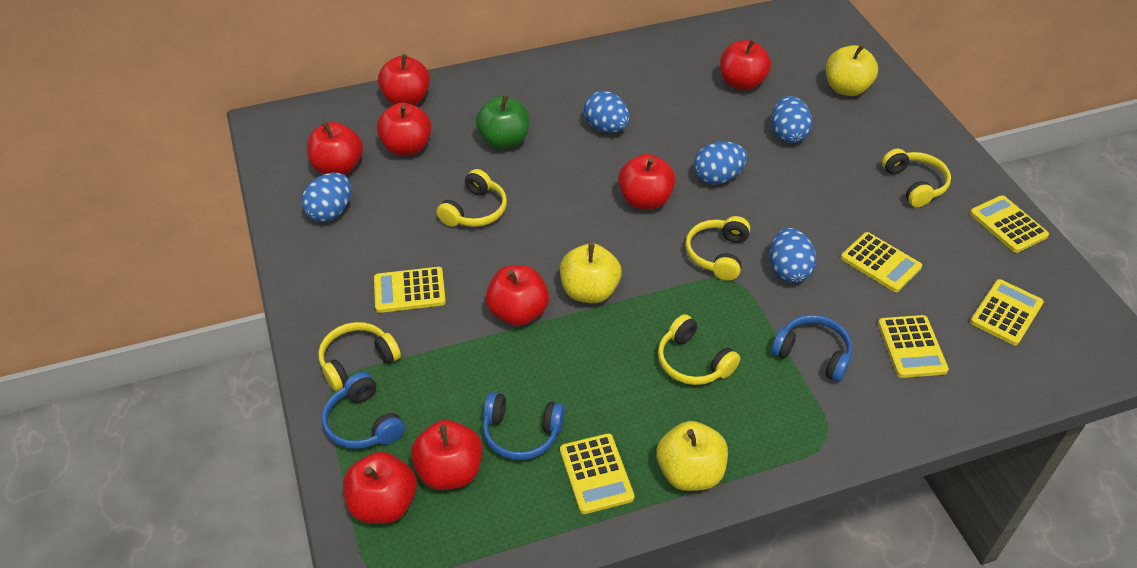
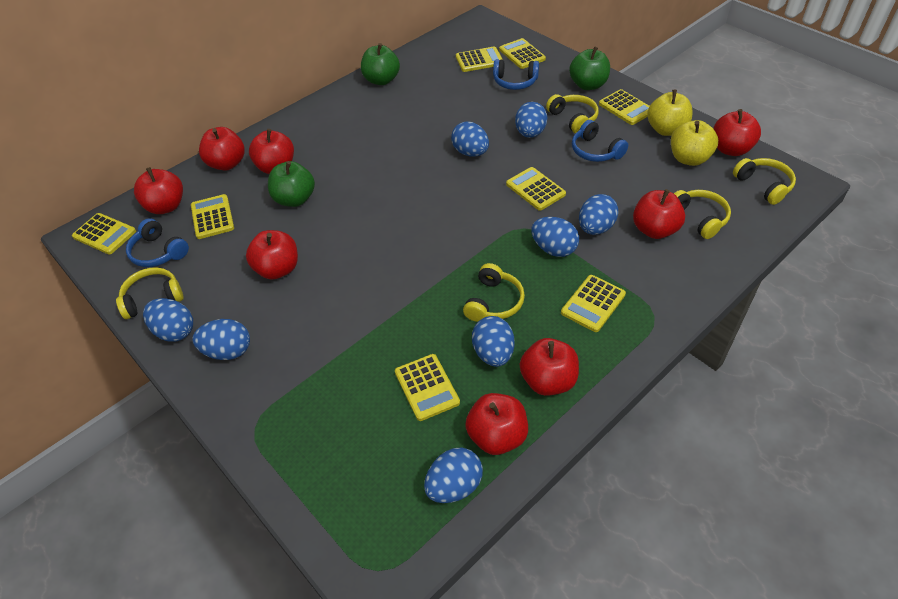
blue egg: [301,173,351,222] [584,91,630,133] [694,141,747,185] [770,228,816,283] [771,96,813,143] = 5 -> [143,298,193,342] [192,319,250,360] [424,447,483,503] [451,121,489,157] [472,316,515,367] [515,102,547,138] [531,217,579,257] [579,194,619,235] = 8
green apple: [476,95,529,149] = 1 -> [268,161,315,207] [361,43,400,85] [569,46,610,90] = 3
yellow apple: [560,243,622,303] [656,421,728,491] [826,44,878,96] = 3 -> [647,90,693,136] [671,120,718,166] = 2
yellow calculator: [374,267,446,313] [560,433,634,514] [841,232,922,292] [878,315,949,378] [970,195,1049,253] [970,279,1044,345] = 6 -> [72,213,136,254] [191,194,234,239] [395,354,460,421] [456,47,503,72] [499,38,546,69] [506,167,566,211] [561,275,626,332] [599,89,650,125] = 8

